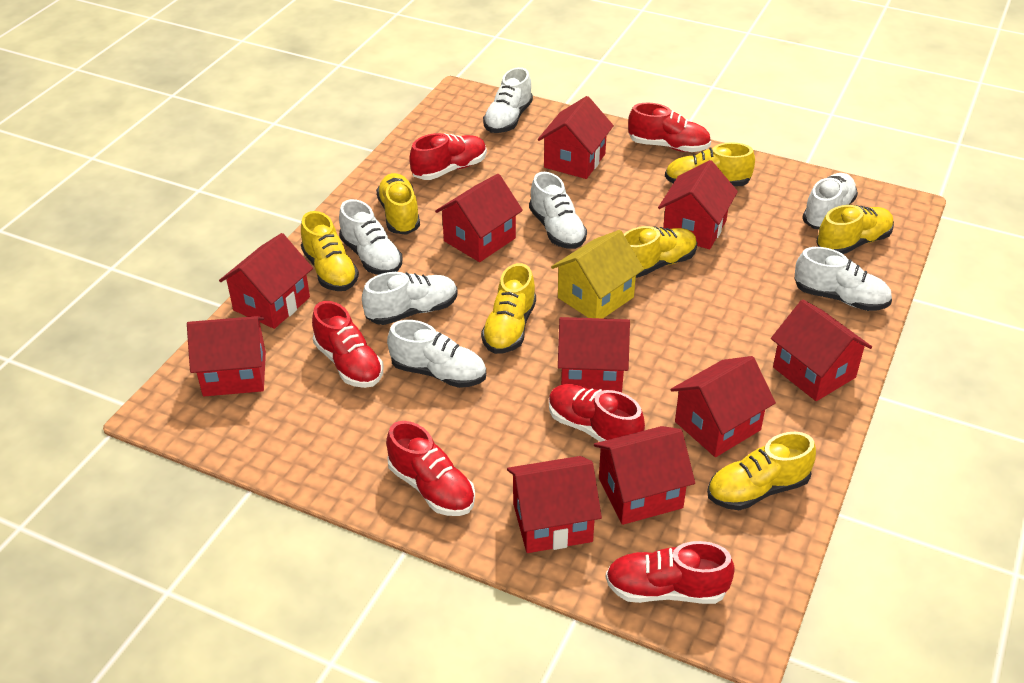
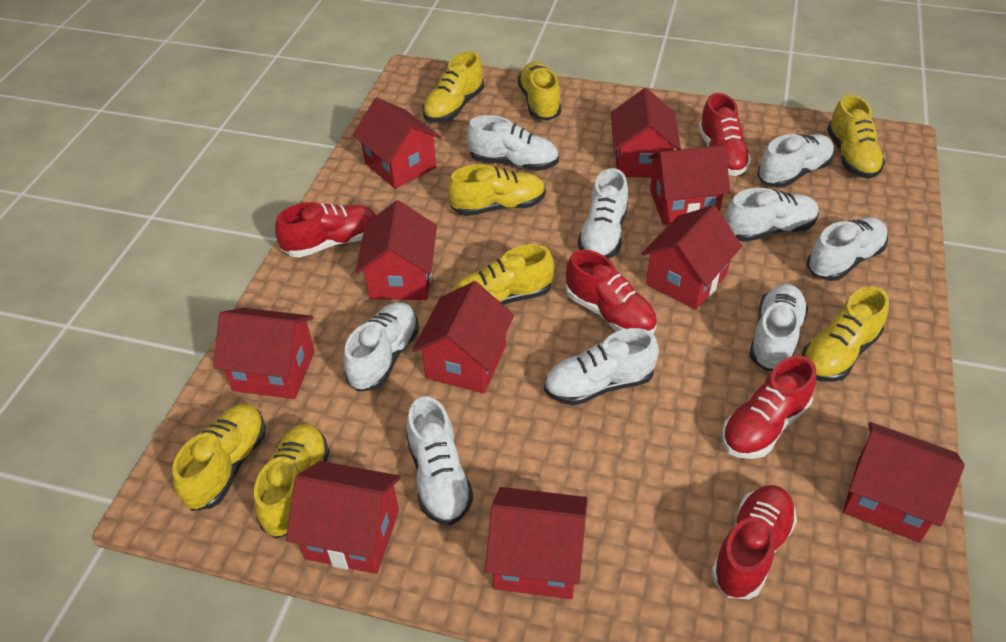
red shoe: [312,301,383,388] [386,421,475,516] [409,133,487,180] [549,384,645,442] [605,541,735,604] [628,103,711,152] = 6 -> [275,202,376,258] [566,250,657,334] [698,93,751,176] [711,485,797,599] [722,356,816,459] = 5
white shoe: [339,199,403,275] [362,272,457,325] [387,320,486,388] [483,67,533,133] [529,172,587,249] [794,247,892,311] [802,173,858,229] = 7 -> [343,302,419,392] [407,396,473,526] [467,115,559,171] [544,328,659,405] [578,168,628,259] [725,188,819,242] [749,284,808,371] [757,134,834,188] [807,217,888,281] = 9
yellow house: [551,230,644,318] = 1 -> none = 0
yellow shoe: [301,211,359,291] [376,173,420,235] [481,263,536,354] [624,226,697,278] [665,142,755,186] [707,432,816,510] [816,205,894,254] = 7 -> [172,404,265,511] [254,424,329,539] [422,51,484,122] [448,164,546,216] [451,244,554,305] [518,62,561,120] [802,286,889,382] [827,95,885,179] = 8

